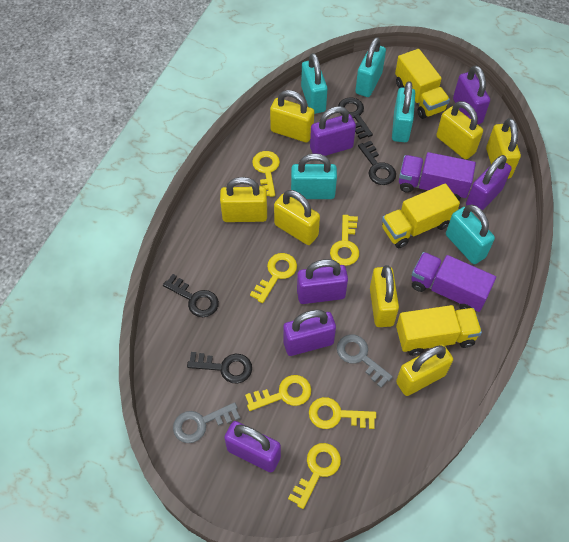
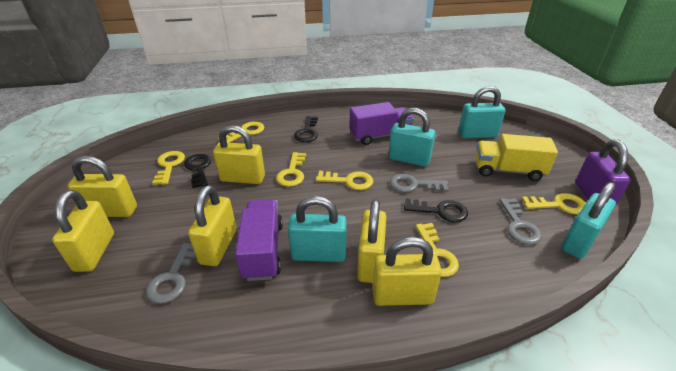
black key: [163,274,219,317] [187,352,252,384] [338,97,373,139] [358,141,396,185] = 4 -> [184,154,211,188] [294,116,318,142] [404,199,468,222] = 3
grey key: [173,402,240,443] [337,335,393,388] = 2 -> [146,243,196,304] [390,174,449,192] [499,198,542,245] = 3
purple padlock: [224,421,281,472] [283,310,336,356] [297,259,348,304] [310,106,356,156] [453,65,490,124] [466,155,512,211] = 6 -> [575,140,631,207] = 1
turquoise padlock: [291,153,337,199] [301,53,328,114] [355,37,386,97] [392,81,415,142] [446,204,495,264] = 5 -> [288,196,347,262] [388,108,436,167] [458,86,505,138] [561,182,616,259] = 4
yellow padlock: [220,177,267,222] [270,90,314,143] [274,190,320,245] [370,265,399,327] [396,345,453,396] [436,101,483,159] [486,118,521,179] = 7 -> [52,190,114,272] [68,156,137,217] [188,185,237,266] [213,125,265,184] [357,199,386,283] [372,237,442,306] = 6
yellow truck: [382,184,460,248] [395,49,450,119] [396,305,482,356] = 3 -> [475,134,558,181] = 1

